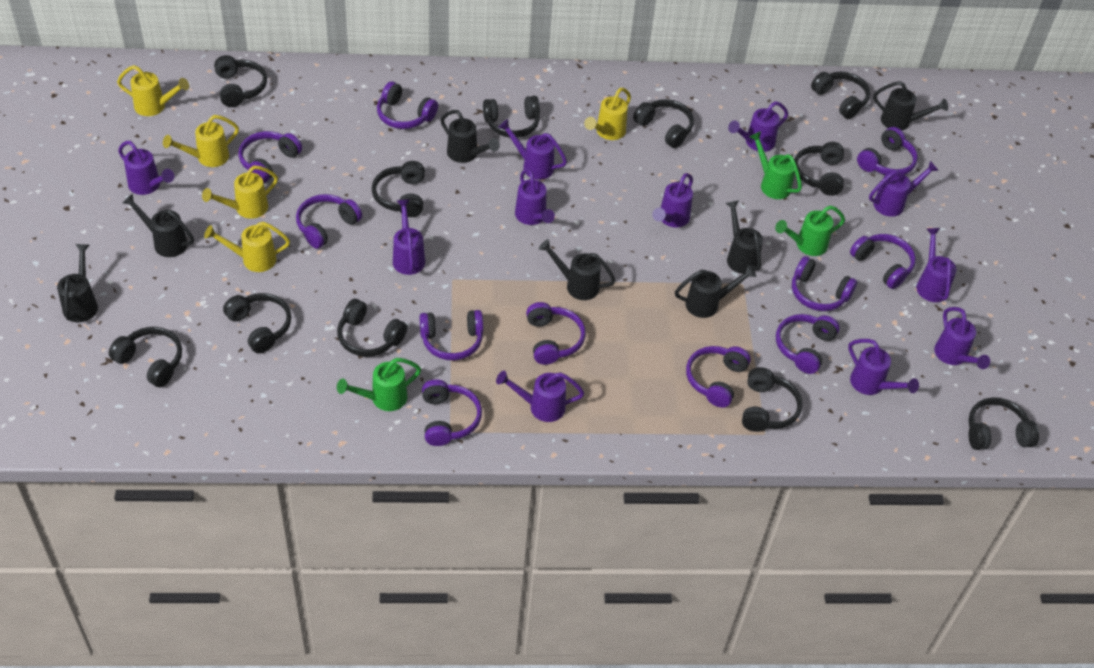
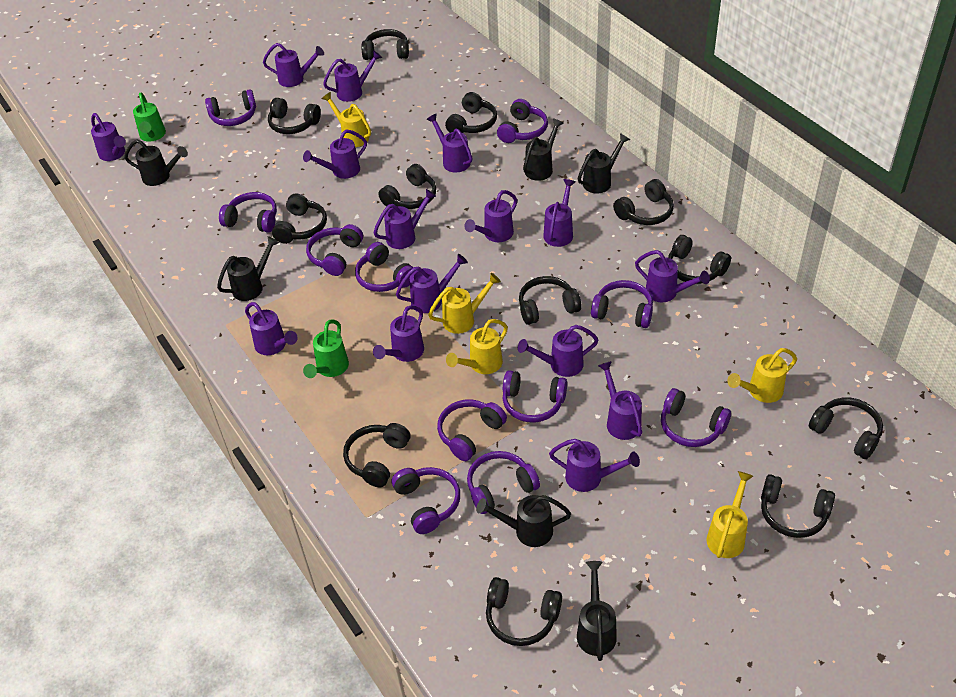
black headphones: [109,327,182,387] [214,55,267,107] [223,293,291,353] [337,299,407,357] [372,161,425,217] [483,96,540,138] [633,99,694,148] [742,367,802,432] [794,142,844,196] [811,72,870,119] [968,397,1039,450] = 11 -> [268,98,321,134] [272,194,327,244] [343,423,410,487] [362,29,409,60] [378,164,436,209] [445,92,497,133] [486,577,562,646] [519,276,581,325] [613,179,674,225] [668,235,731,284] [761,474,835,538] [809,397,883,459] = 12
black watering can: [57,244,98,322] [122,193,194,257] [441,110,500,163] [539,239,616,300] [675,265,756,318] [726,200,763,274] [873,81,948,130] = 7 -> [124,139,188,186] [217,236,279,301] [476,495,571,547] [523,118,563,181] [577,561,617,661] [578,133,630,194] = 6
green watering can: [337,358,421,411] [749,131,802,199] [775,206,845,256] = 3 -> [133,93,166,142] [303,320,349,378] = 2
purple watering can: [118,141,174,195] [393,199,425,275] [496,371,584,422] [498,119,567,180] [515,169,555,225] [652,173,693,227] [728,101,788,152] [848,339,919,395] [869,161,939,217] [916,228,956,302] [934,307,990,369] = 11 -> [91,113,126,161] [245,302,298,355] [263,43,324,87] [303,130,367,179] [323,50,382,102] [373,305,424,362] [374,189,436,249] [396,254,468,313] [426,113,473,172] [464,190,517,242] [518,325,599,377] [543,179,575,247] [549,439,640,492] [598,361,642,440] [635,250,710,302] = 15

